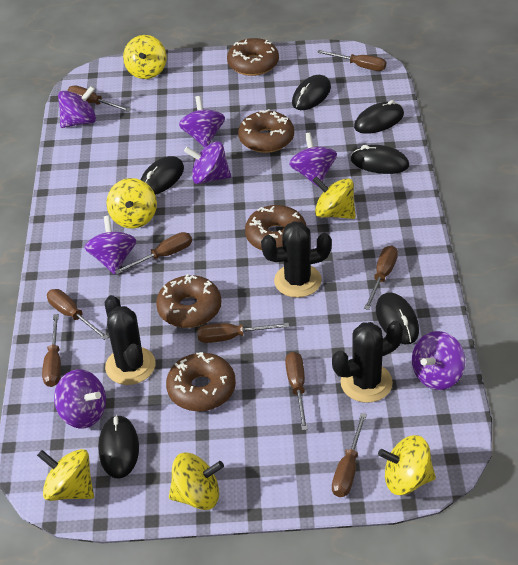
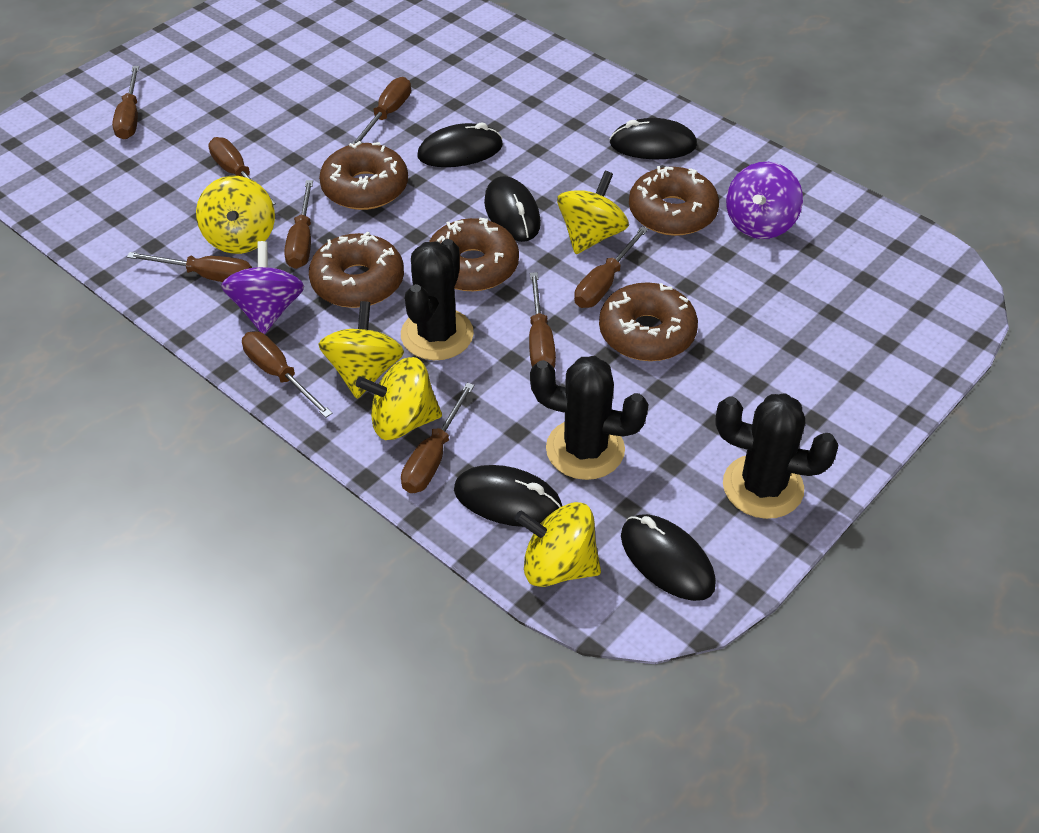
black mouse: [98,415,139,479] [141,156,184,195] [292,75,331,110] [351,145,409,174] [354,100,404,134] [376,292,419,344] = 6 -> [418,123,503,167] [454,465,562,527] [484,176,541,242] [610,118,697,159] [621,514,716,601] = 5
purple spinning top: [54,369,106,428] [58,86,96,128] [85,216,137,274] [179,96,225,147] [184,141,231,184] [289,133,337,187] [412,331,466,390] = 7 -> [221,241,304,334] [726,162,803,239] = 2
yellow spinning top: [37,449,94,501] [106,178,157,229] [123,35,167,79] [169,453,224,510] [312,176,356,219] [378,435,436,495] = 6 -> [196,176,275,254] [319,301,404,399] [356,357,442,440] [514,502,601,587] [557,171,629,254] = 5

